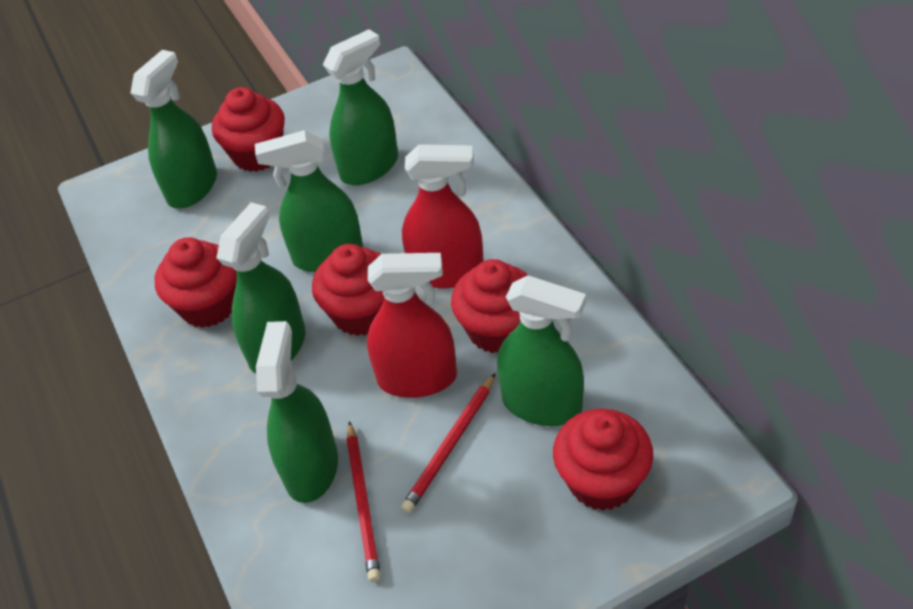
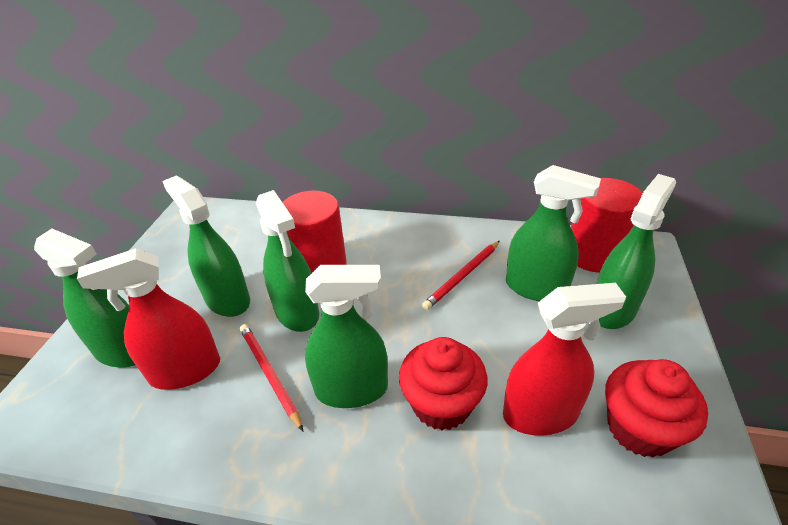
red cupcake: [155,237,237,328] [212,87,285,172] [312,244,384,336] [451,259,528,353] [553,409,653,511] = 5 -> [399,337,487,430] [605,359,708,458] = 2
red cylinder: none = 0 -> [282,190,346,273] [571,178,643,273] = 2

